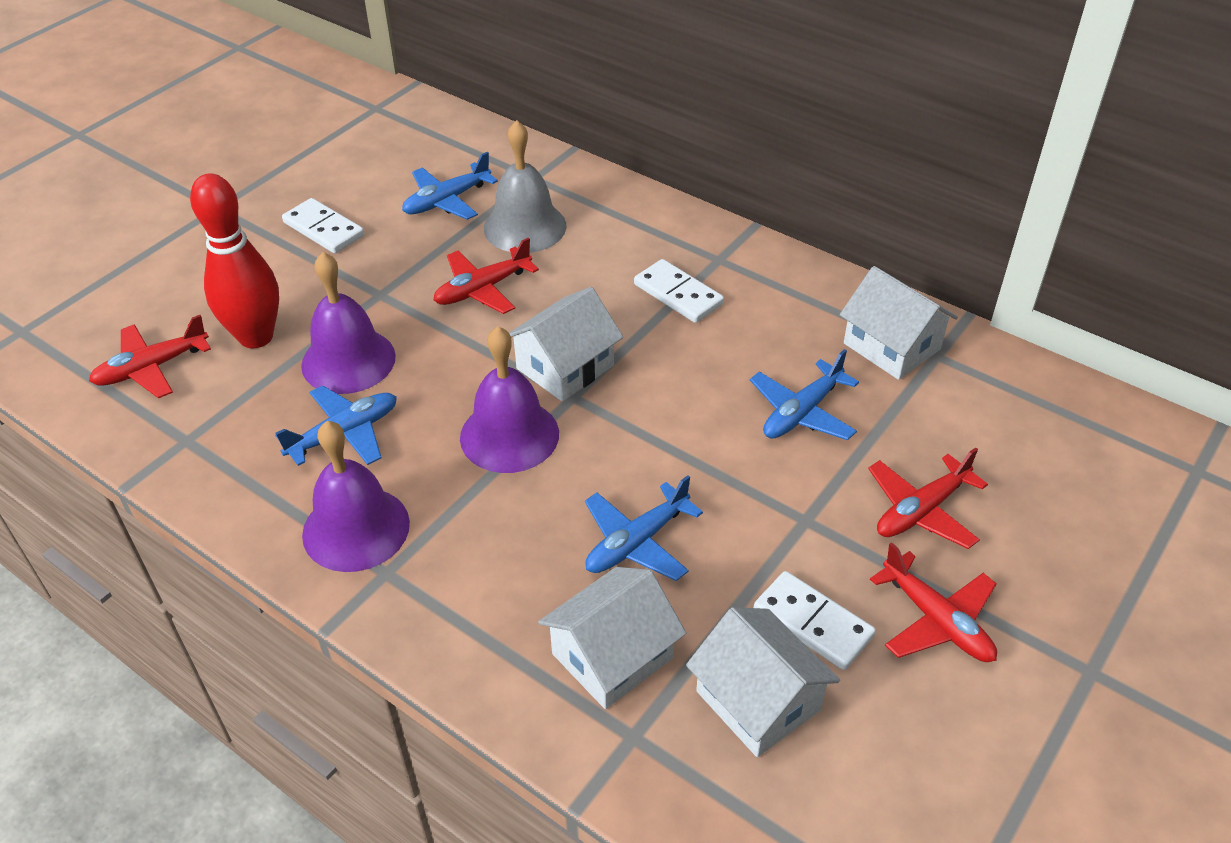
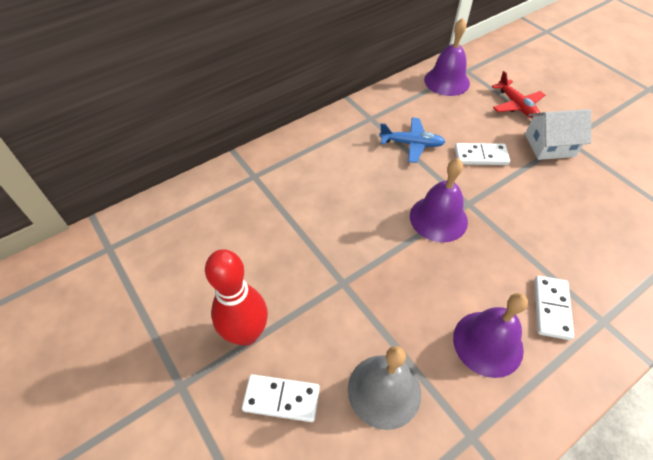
blue plane: [275,386,397,466] [402,152,498,220] [585,475,703,581] [750,349,859,440] = 4 -> [379,118,445,163] = 1
red plane: [89,315,211,398] [433,237,539,314] [868,447,988,549] [870,542,997,662] = 4 -> [492,71,545,118] = 1
white house: [509,287,623,402] [538,567,686,709] [686,607,840,757] [840,266,958,380] = 4 -> [525,109,591,160] = 1

